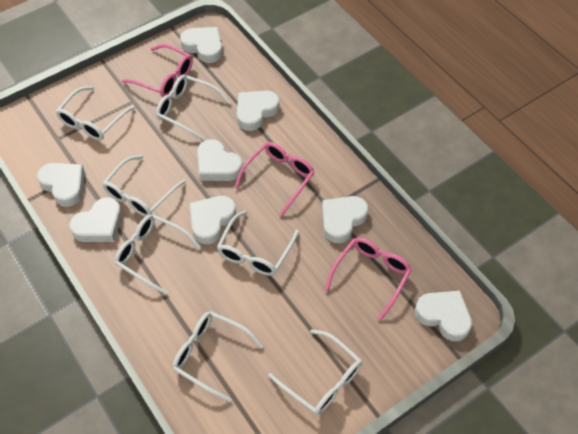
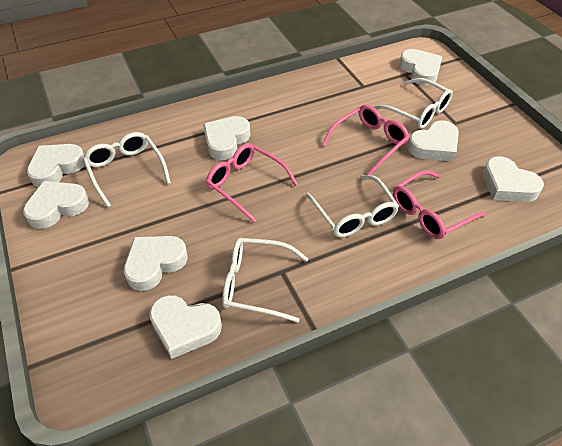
white glasses: [56,86,135,140] [102,155,186,217] [114,214,201,295] [156,75,231,141] [173,311,264,402] [217,210,299,276] [268,329,362,415] = 7 -> [83,132,171,208] [222,238,308,322] [306,175,399,237] [373,78,453,129] = 4

